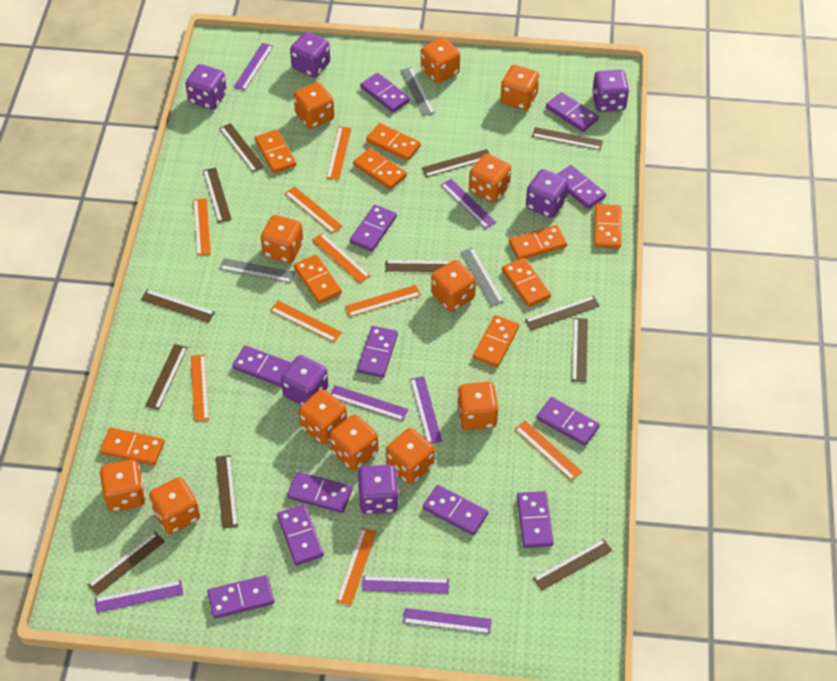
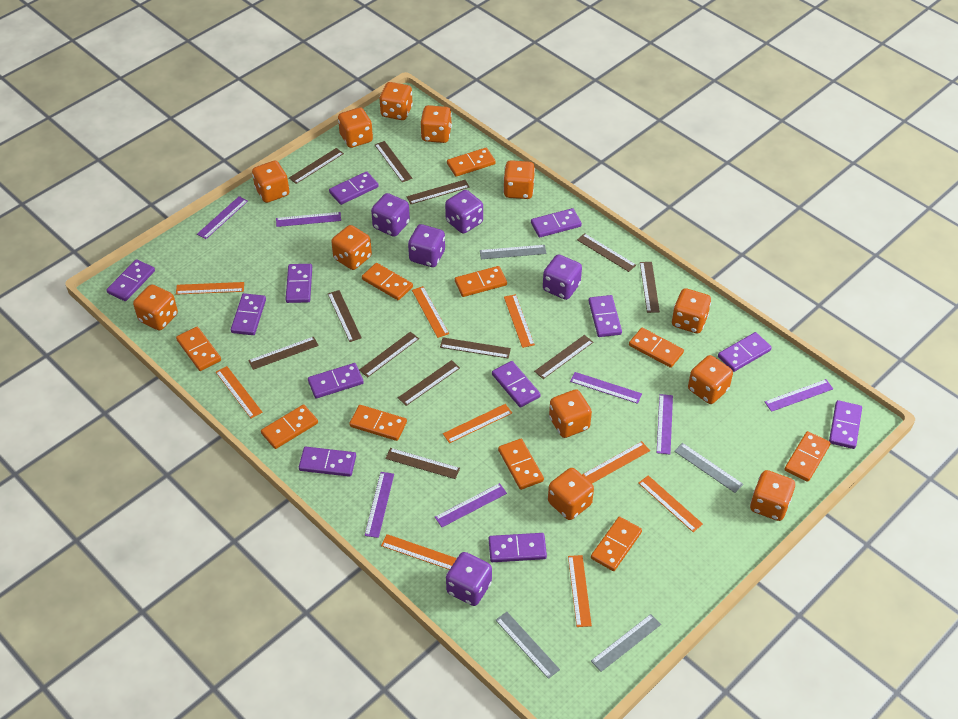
grey ruler: [219,258,295,283] [400,67,435,116] [461,248,504,306] = 3 -> [480,245,546,259] [496,612,560,679] [591,614,661,672] [674,443,743,493] = 4
orange domino: [100,427,164,465] [255,129,296,173] [294,255,342,304] [353,148,407,189] [366,123,421,161] [473,315,519,367] [502,258,551,307] [509,225,567,260] [594,204,621,249] = 9 -> [176,327,221,371] [261,404,318,449] [349,405,407,441] [362,263,413,300] [447,148,496,177] [455,266,507,297] [498,439,544,490] [591,517,642,571] [629,328,684,368] [785,431,831,482] = 10
purple dice: [186,64,227,110] [281,355,328,406] [290,32,330,77] [358,465,399,514] [526,169,569,218] [592,70,629,112] = 6 -> [371,193,410,237] [408,224,445,267] [445,190,483,234] [446,552,492,606] [543,254,582,300] = 5

